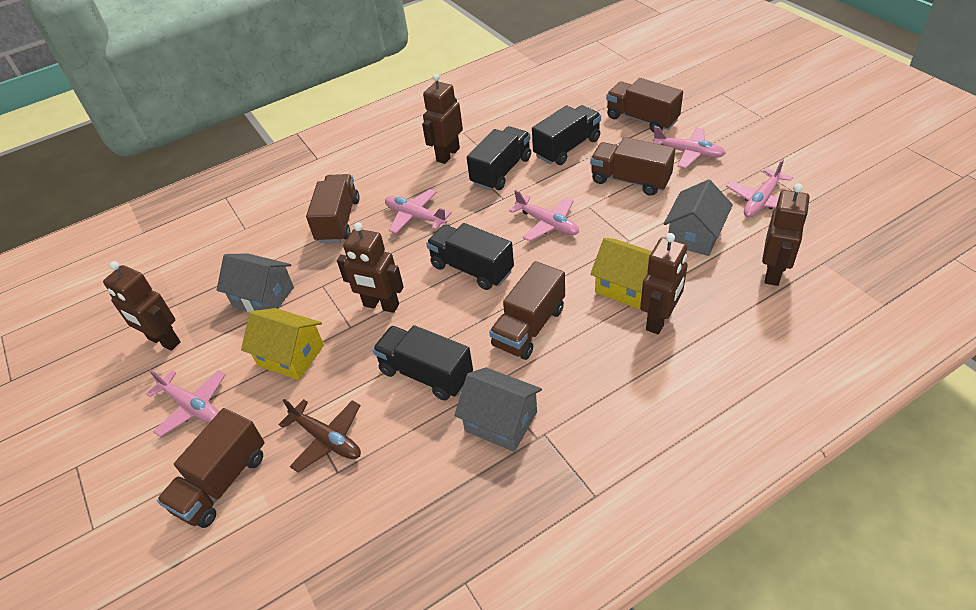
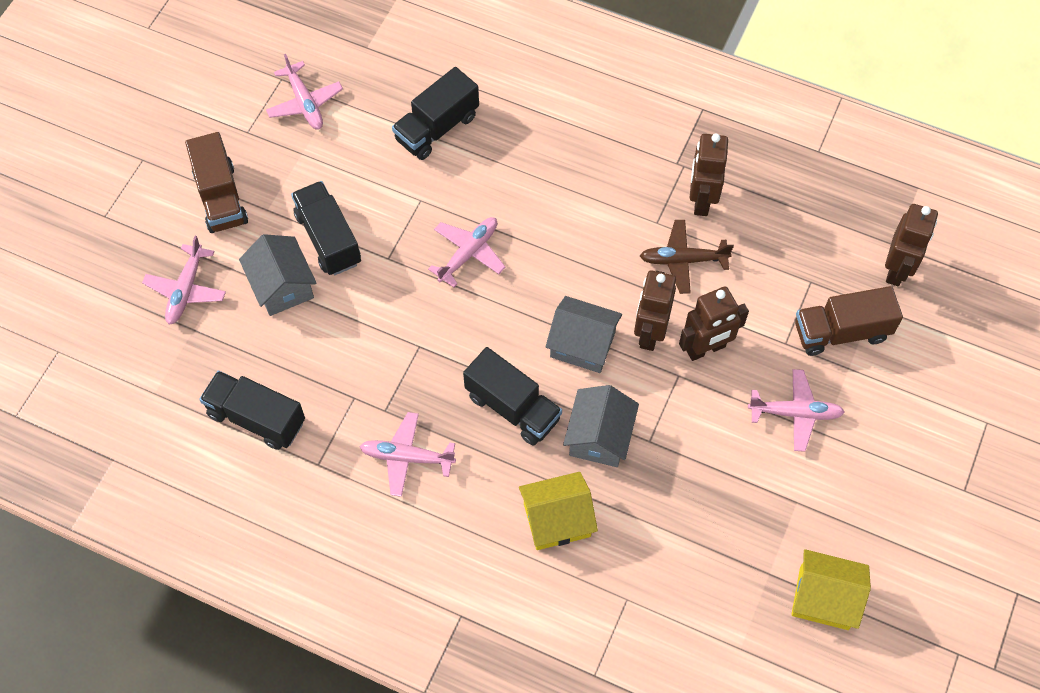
brown robot: [103,261,181,351] [337,222,404,313] [422,74,463,164] [640,233,688,334] [762,183,810,286] = 5 -> [634,270,676,351] [679,286,749,361] [690,133,728,216] [885,204,938,286] = 4
brown truck: [157,408,265,528] [306,174,360,243] [489,261,565,360] [590,137,675,196] [606,78,683,132] = 5 -> [185,132,248,233] [795,286,903,356] = 2

